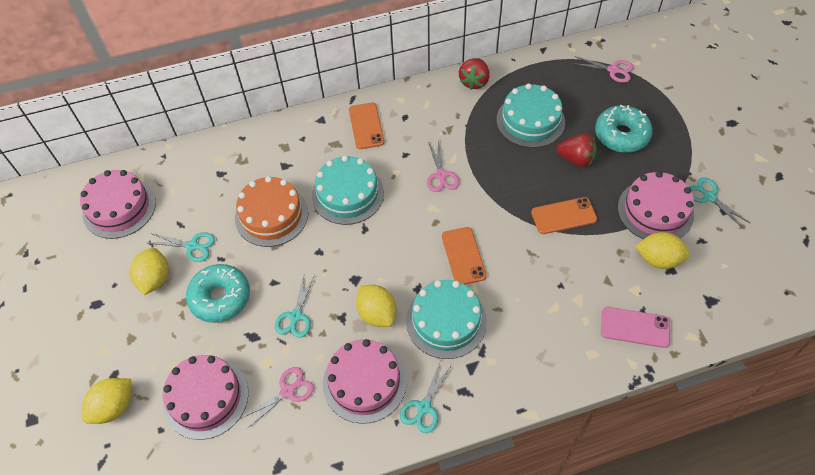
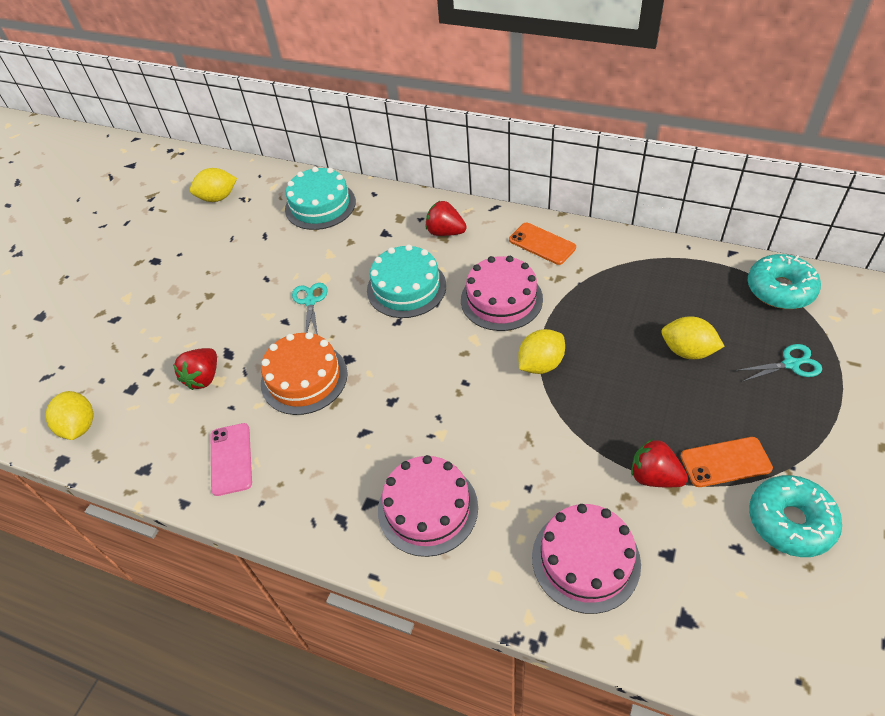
orange phone: [349,103,384,149] [442,227,487,285] [531,197,597,234] = 3 -> [509,223,576,265] [681,437,773,487] = 2
pink cake: [80,170,156,239] [163,355,248,440] [323,339,407,424] [618,171,694,239] = 4 -> [378,455,478,557] [461,256,543,331] [532,504,641,614] = 3
pink scissors: [240,367,314,429] [427,140,459,192] [572,56,634,83] = 3 -> none = 0
red strawberry: [459,58,490,90] [557,134,597,167] = 2 -> [173,348,217,390] [426,201,467,236] [631,439,688,487] = 3
turquoise cake: [312,155,384,225] [406,280,487,359] [497,83,565,148] = 3 -> [285,167,356,230] [367,244,446,318] = 2
turquoise scissors: [149,232,215,262] [275,275,315,338] [400,360,451,433] [689,177,750,229] = 4 -> [292,283,328,335] [735,344,822,382] = 2

